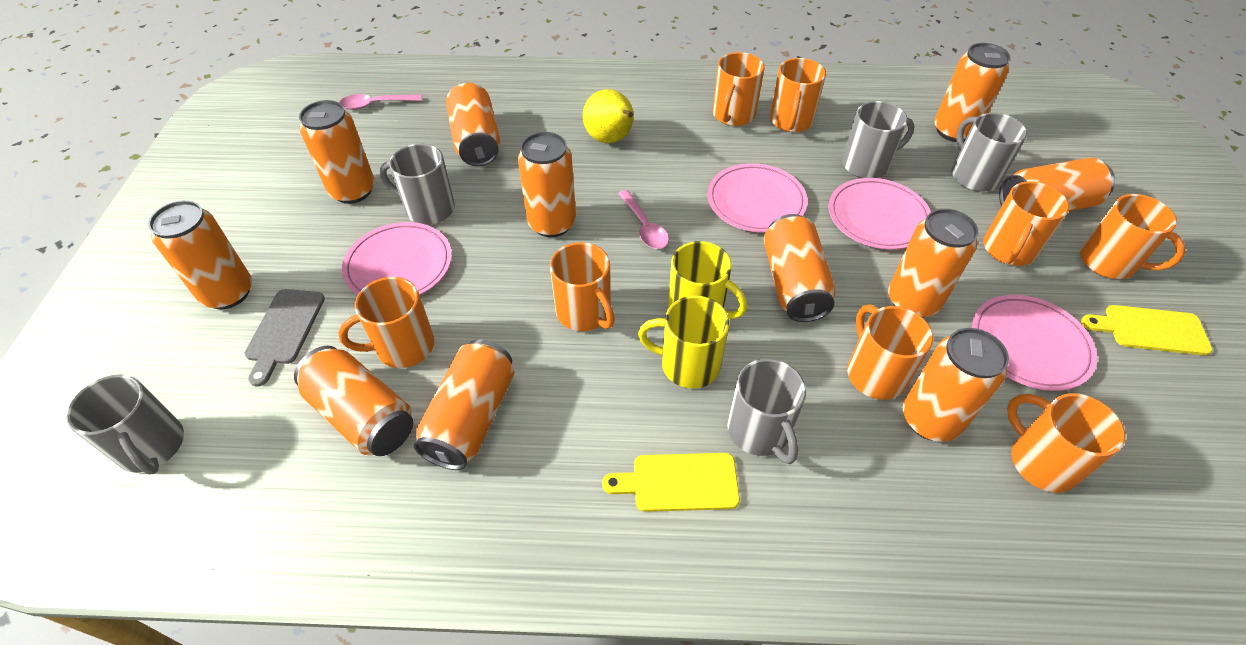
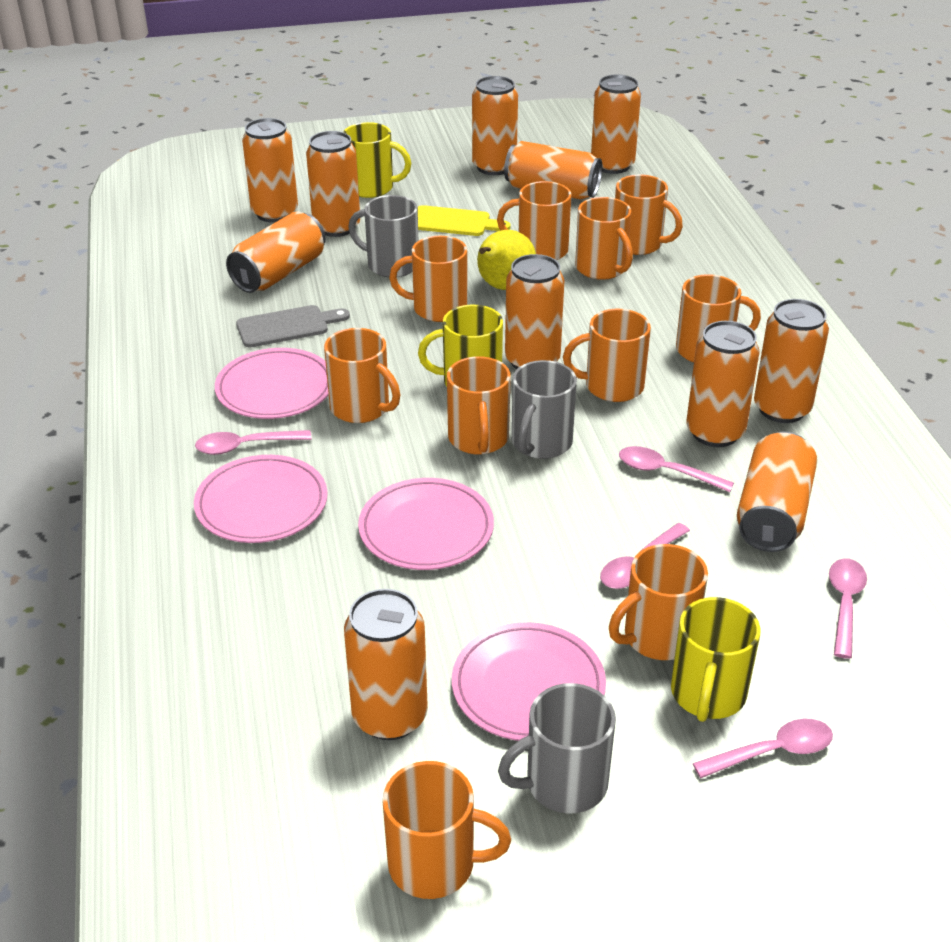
grey mug: [66,374,184,474] [380,144,455,225] [727,359,806,464] [842,101,914,178] [952,113,1027,192] = 5 -> [348,195,418,277] [498,683,616,814] [512,360,577,459] = 3
orange mug: [338,277,435,368] [550,242,615,331] [713,52,765,126] [770,58,826,132] [847,304,933,400] [983,181,1069,266] [1007,393,1125,493] [1080,194,1185,279] = 8 -> [324,328,400,423] [382,761,511,899] [389,236,467,322] [447,356,511,455] [497,181,572,260] [563,309,651,402] [575,197,633,280] [609,544,708,660] [615,175,683,255] [676,274,761,362] = 10
pink spoon: [339,94,422,110] [618,190,669,249] = 2 -> [195,430,312,455] [600,523,690,589] [619,446,734,492] [693,719,833,778] [829,558,867,659] = 5
yellow cutting board: [602,453,740,512] [1081,305,1212,356] = 2 -> [418,205,510,236] = 1
yellow mug: [638,296,729,389] [668,241,747,319] = 2 -> [343,122,411,198] [418,305,503,387] [671,597,760,722] = 3

